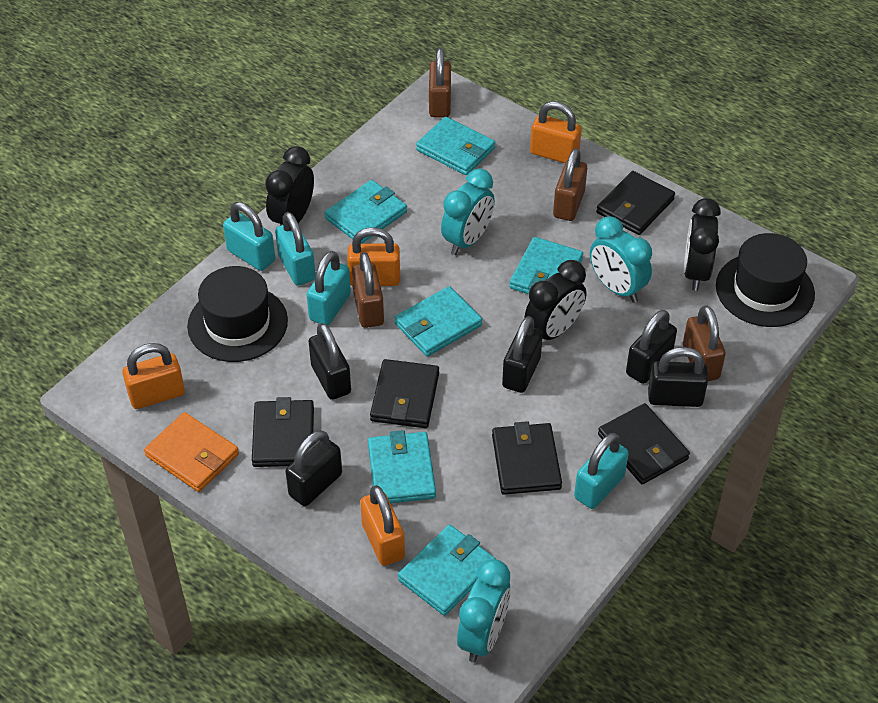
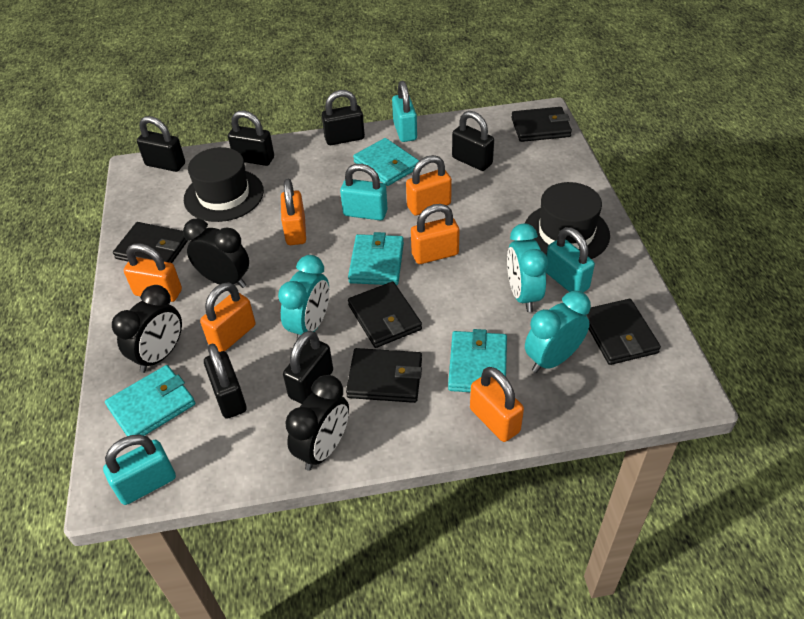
black padlock: [285,430,342,506] [309,323,351,400] [502,316,543,393] [626,310,677,384] [648,347,708,407] = 5 -> [137,116,185,172] [204,344,247,419] [228,111,274,166] [283,330,333,404] [322,90,365,145] [452,111,494,171] = 6
brown padlock: [352,252,384,328] [429,48,451,117] [553,148,587,221] [683,305,726,381] = 4 -> none = 0
orange padlock: [122,343,185,409] [347,227,400,286] [360,485,405,566] [530,101,582,163] = 4 -> [124,243,182,302] [200,282,255,352] [281,179,306,245] [406,155,452,216] [411,204,460,264] [470,367,524,442] = 6
orange wallet: [144,412,239,492] = 1 -> none = 0
turquoise wallet: [325,180,407,244] [368,430,436,503] [394,286,482,357] [398,525,496,616] [416,117,495,175] [509,237,583,294] = 6 -> [105,365,195,436] [348,232,404,285] [353,138,419,186] [448,329,507,392] = 4

